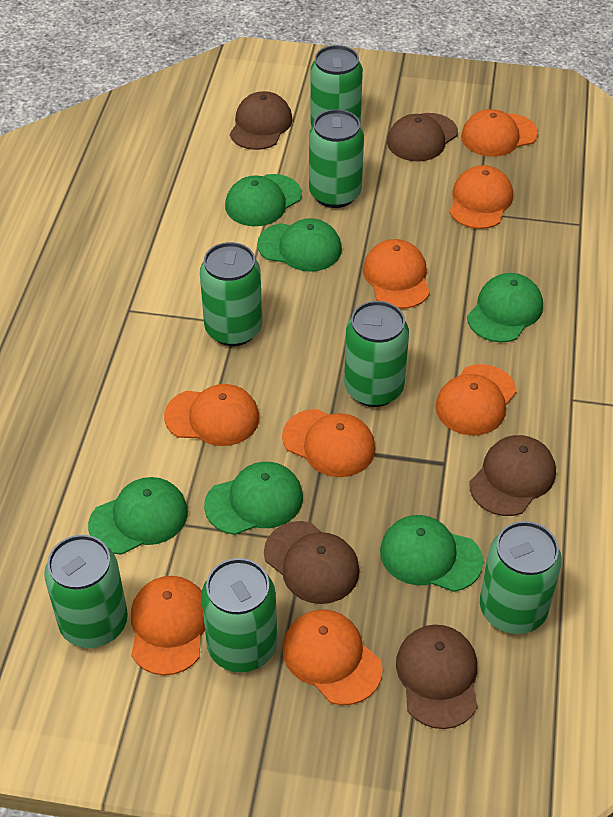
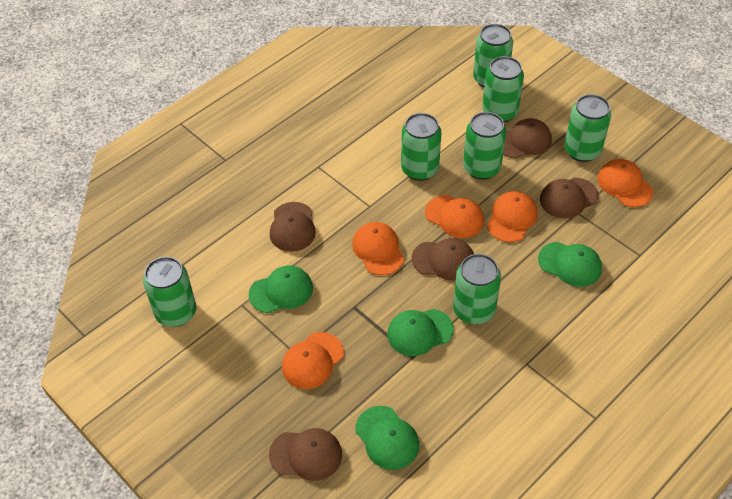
green cap: [88,477,188,555] [204,462,303,535] [225,174,302,226] [257,218,342,272] [380,515,483,592] [467,273,543,342] = 6 -> [248,266,313,313] [355,406,419,470] [387,309,454,356] [538,242,602,287] = 4
orange cap: [131,576,205,675] [164,384,259,446] [282,409,375,477] [283,609,383,705] [363,239,430,309] [435,364,517,436] [449,165,513,229] [461,109,538,157] = 8 -> [282,332,344,389] [352,222,404,275] [425,195,484,238] [487,191,538,242] [597,159,653,207] = 5

